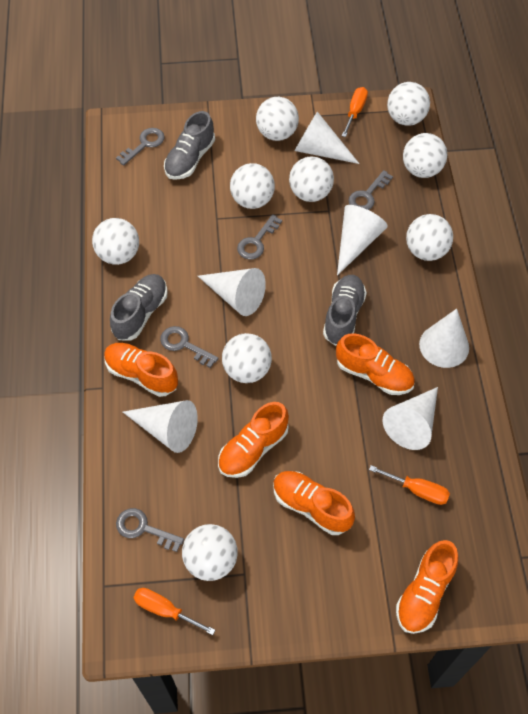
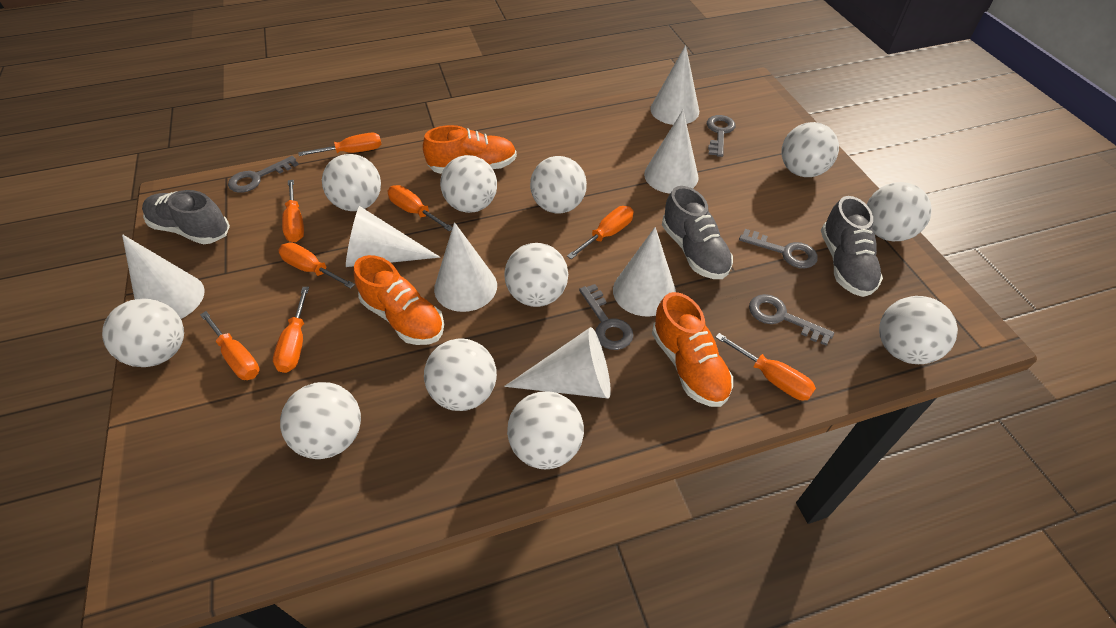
orange screwdriver: [133,588,215,635] [342,87,368,137] [369,465,450,505] = 3 -> [200,311,260,380] [273,287,309,373] [278,243,355,289] [282,180,304,242] [298,133,382,156] [387,185,453,232] [567,206,633,259] [715,333,816,401] = 8
orange shoe: [104,343,178,397] [218,402,289,478] [273,471,355,535] [336,333,415,395] [396,540,458,634] = 5 -> [354,255,444,345] [423,125,517,174] [652,292,733,407] = 3
white ball: [92,218,139,265] [182,524,238,581] [222,333,272,383] [230,163,275,209] [256,97,299,141] [289,156,334,202] [387,82,430,126] [403,133,447,178] [406,214,453,261] = 9 -> [102,298,184,367] [280,382,361,459] [322,154,381,211] [424,338,497,411] [440,155,497,213] [504,243,568,307] [507,391,584,469] [530,156,587,213] [782,122,839,177] [867,182,932,241] [879,296,958,364] = 11
white cone: [123,400,198,453] [198,268,266,316] [295,112,360,164] [337,205,388,276] [382,387,438,450] [419,309,469,368] = 6 -> [122,234,205,319] [346,206,440,267] [434,222,497,312] [504,327,611,399] [613,227,676,316] [644,110,699,194] [650,45,699,125] = 7

